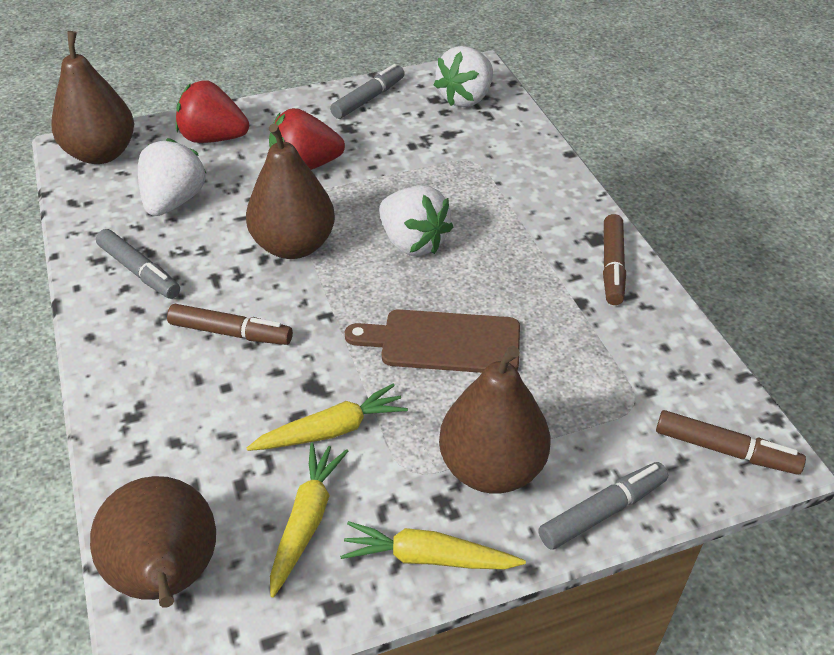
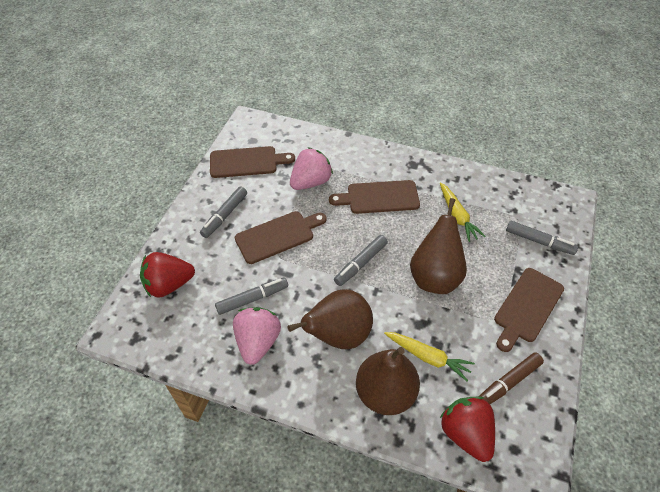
brown cutting board: [345,309,520,373] = 1 -> [210,146,295,178] [235,211,327,264] [329,180,420,214] [494,268,564,352] = 4
brown marker: [167,304,293,345] [603,214,626,305] [656,410,806,475] = 3 -> [478,352,544,404] = 1
brown pear: [51,31,134,164] [90,476,216,608] [246,124,335,259] [439,346,550,494] = 4 -> [287,289,373,349] [356,347,420,415] [410,198,467,294] = 3
grey marker: [96,229,180,299] [330,64,405,119] [538,462,668,550] = 3 -> [200,186,247,238] [215,277,288,315] [334,235,388,286] [506,221,578,255] = 4
pink strawberry: none = 0 -> [233,307,281,365] [290,147,333,190] = 2
white strawberry: [138,138,206,216] [379,185,453,256] [434,46,493,107] = 3 -> none = 0
yellow carrot: [247,384,408,451] [270,443,348,597] [340,521,526,570] = 3 -> [384,332,475,381] [440,182,485,242] = 2

